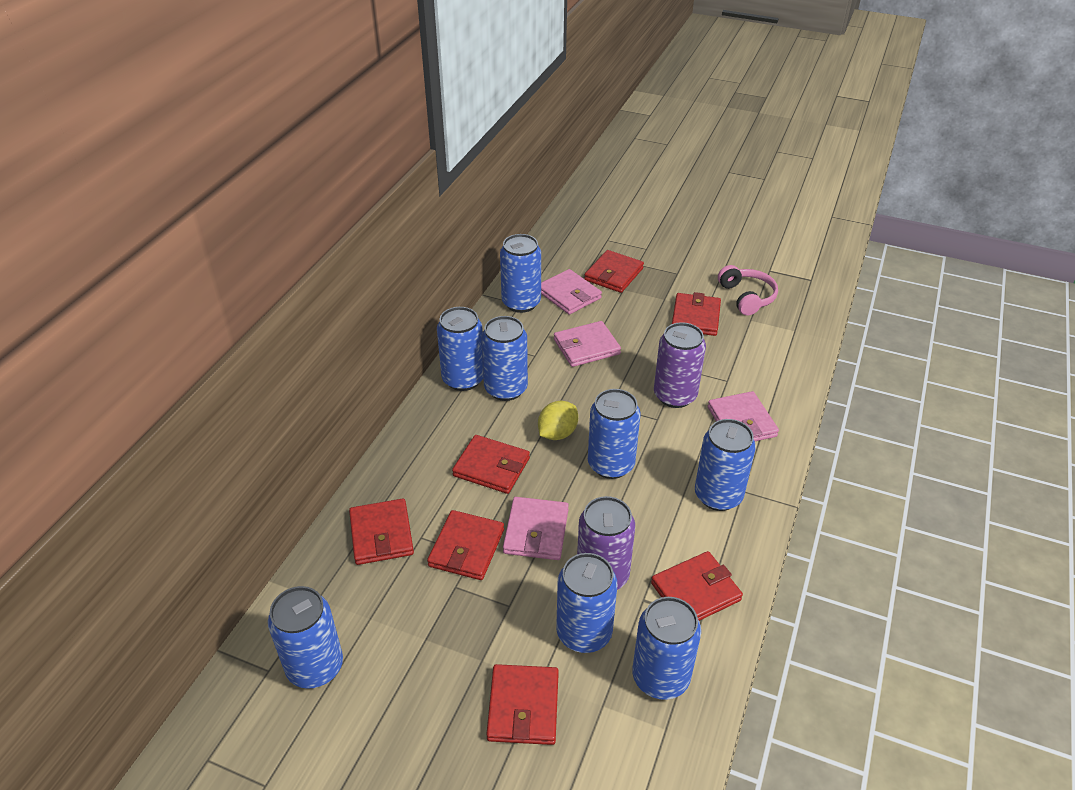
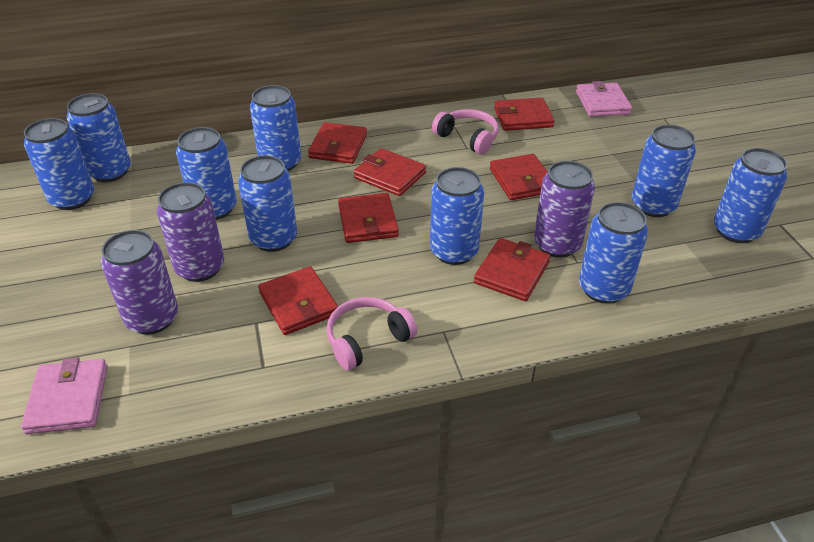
blue can: [268,586,343,689] [437,307,483,391] [481,316,528,401] [500,234,541,313] [556,553,617,653] [588,389,641,479] [632,597,701,700] [695,419,756,511] = 8 -> [24,118,94,210] [67,93,131,182] [176,127,237,220] [238,155,297,252] [250,85,301,171] [430,167,484,265] [579,202,648,304] [632,125,696,217] [714,148,788,243] = 9
pink headphones: [718,265,778,316] = 1 -> [326,297,417,371] [432,109,499,155] = 2
pink wallet: [503,497,569,560] [541,269,602,315] [554,321,621,367] [708,391,779,441] = 4 -> [21,358,108,434] [576,81,632,117] = 2
purple can: [577,496,635,590] [654,322,706,408] = 2 -> [101,230,178,335] [157,182,224,282] [534,161,595,258] = 3
yellow lemon: [538,401,578,440] = 1 -> none = 0

